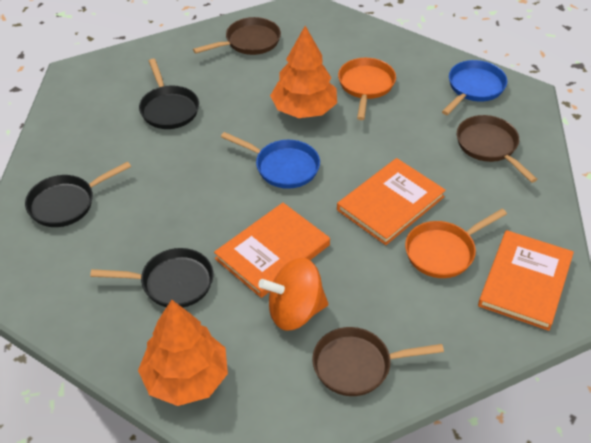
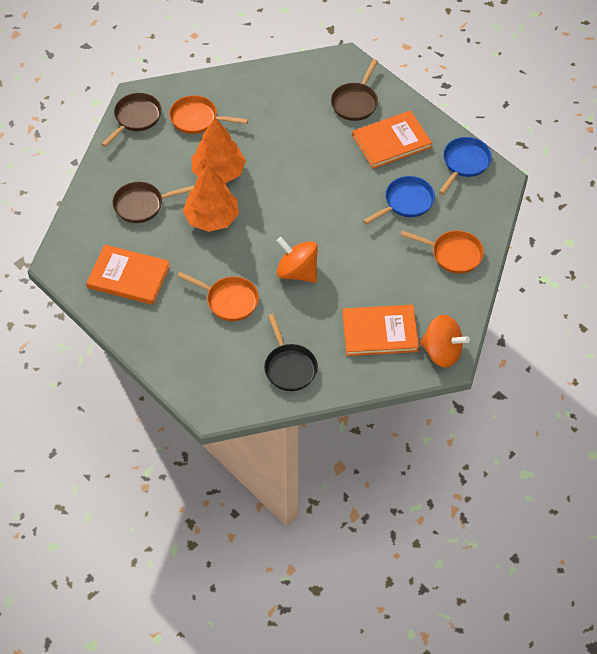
black pan: [25,161,131,227] [90,248,214,308] [139,59,199,129] = 3 -> [264,314,318,391] = 1
orange pan: [338,58,396,120] [405,209,507,278] = 2 -> [169,95,248,134] [177,272,259,321] [400,230,484,274] = 3
orange spinning top: [258,258,328,331] = 1 -> [277,237,318,283] [420,315,470,368] = 2

